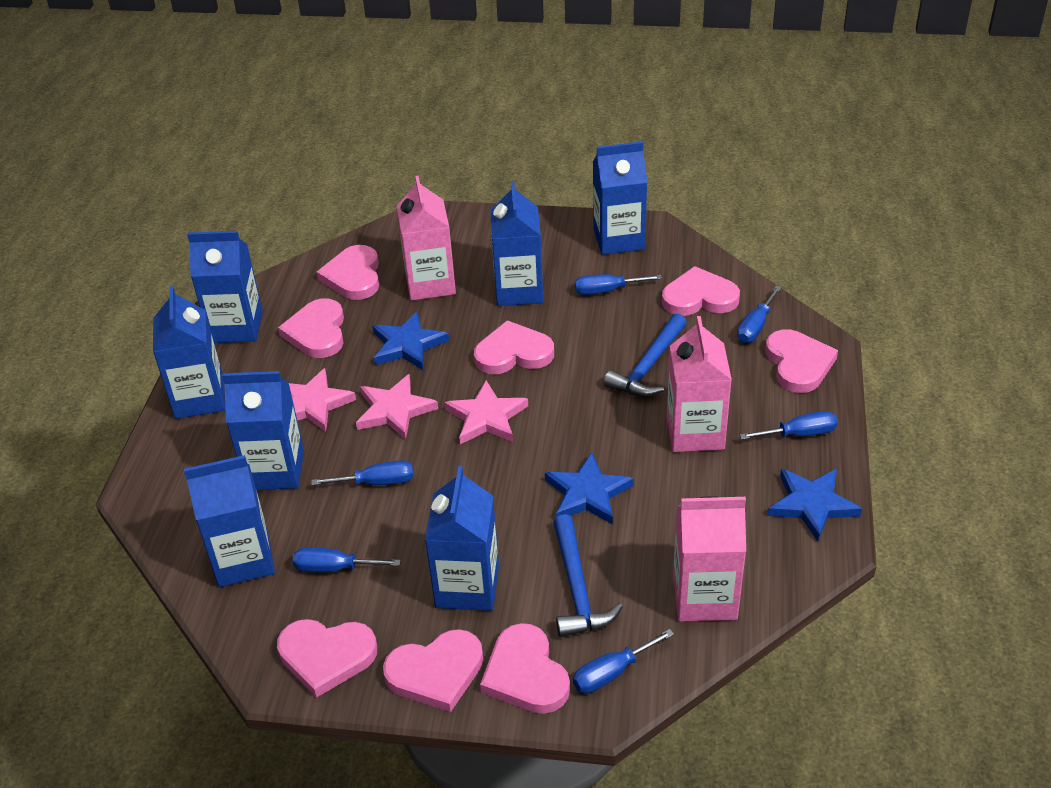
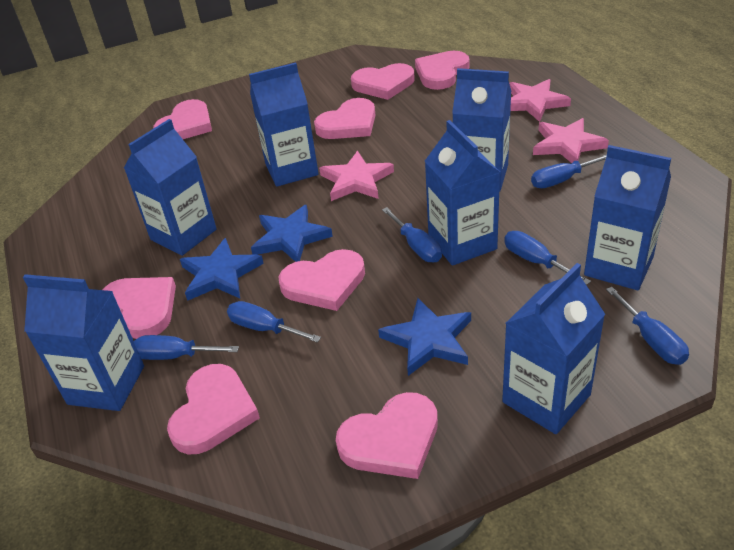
blue hammer: [553,514,623,637] [604,313,687,397] = 2 -> none = 0
pink carton: [397,176,456,301] [667,316,732,452] [673,496,746,621] = 3 -> none = 0

